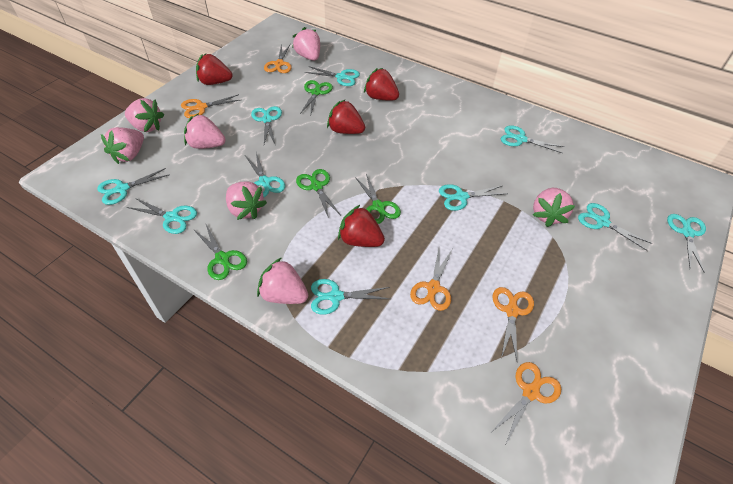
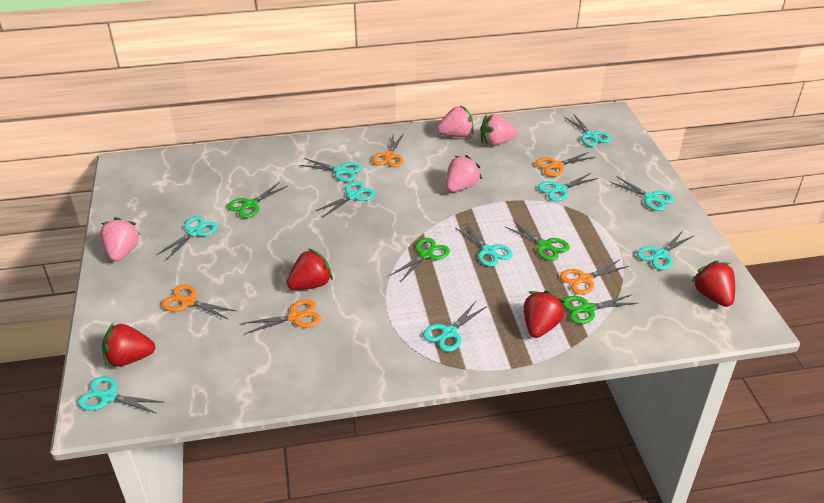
pink strawberry: [101,127,144,164] [125,98,164,132] [184,113,225,149] [226,181,267,220] [257,257,308,304] [292,27,320,61] [533,188,575,227] = 7 -> [100,217,141,261] [437,106,474,137] [446,155,482,192] [480,114,517,146] = 4

